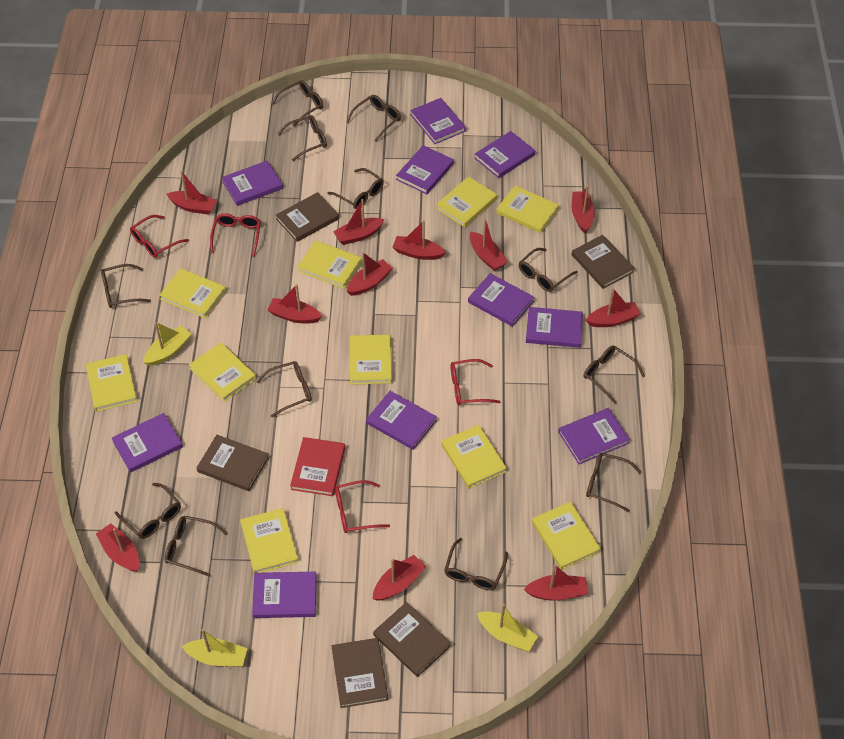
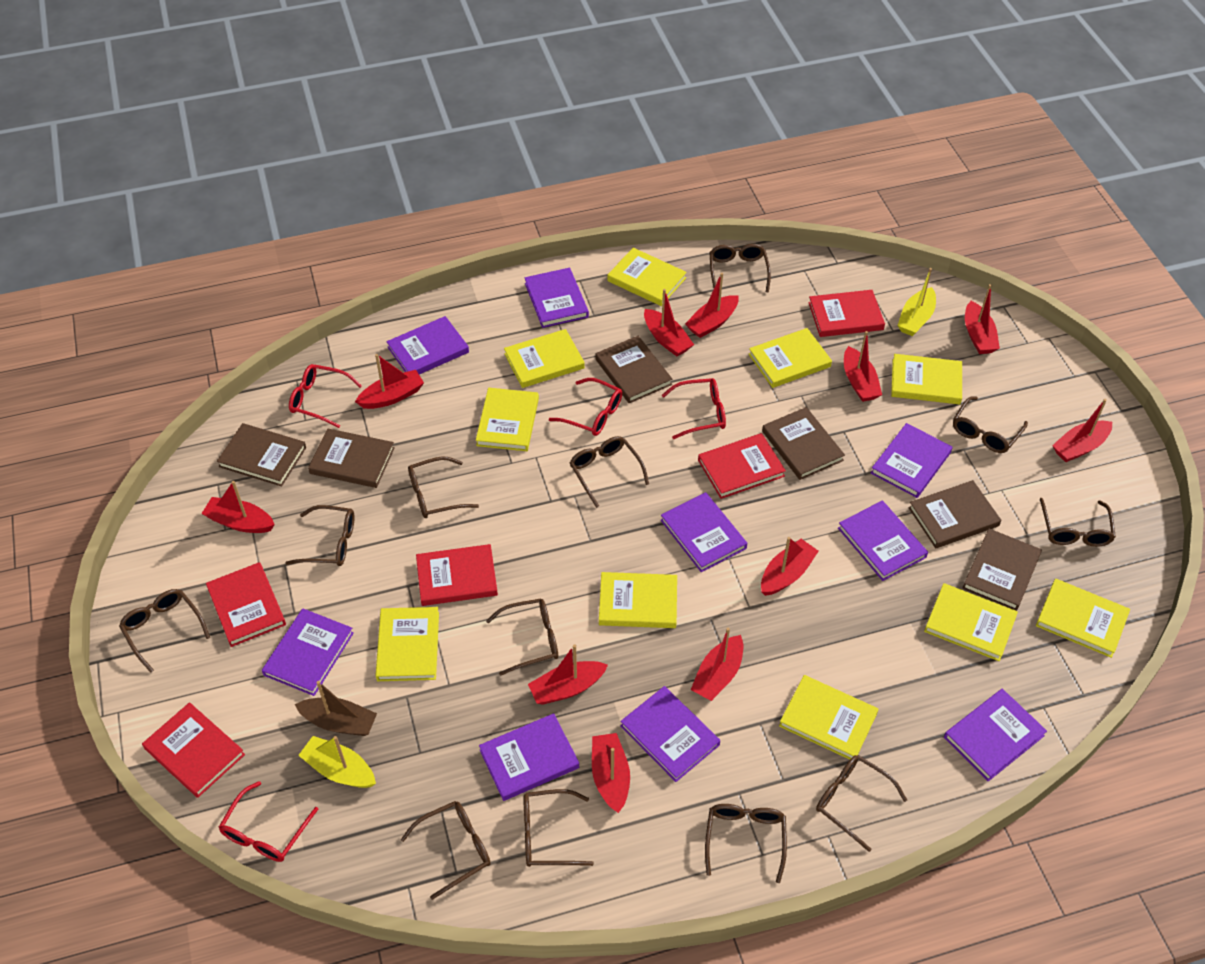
brown boat: none = 0 -> [295,681,377,736] = 1
brown book: [197,435,269,491] [276,192,339,242] [331,638,388,708] [373,602,451,677] [571,235,635,289] = 5 -> [217,423,306,486] [308,428,395,488] [595,336,672,403] [762,407,845,480] [908,480,1001,548] [962,529,1042,611] = 6
purple book: [112,413,183,473] [222,160,283,206] [252,572,317,618] [366,391,437,450] [396,145,454,194] [410,98,466,144] [468,273,534,327] [475,131,535,178] [526,307,583,348] [558,408,630,464] = 10 -> [262,608,354,696] [387,316,469,374] [479,713,579,801] [525,268,589,328] [620,686,720,782] [661,492,747,572] [838,500,928,581] [871,423,953,498] [944,689,1047,781] = 9
red book: [290,437,345,496] = 1 -> [142,702,245,798] [206,562,286,647] [416,544,498,606] [698,433,786,499] [808,290,885,337] = 5
yellow boat: [143,322,192,366] [182,629,248,667] [477,604,538,652] = 3 -> [298,736,376,788] [897,268,936,336] = 2

